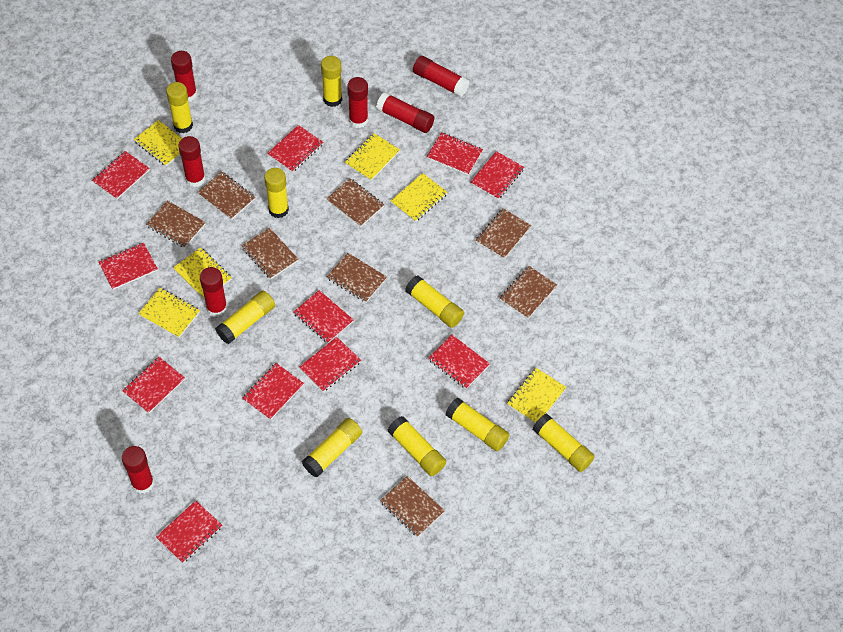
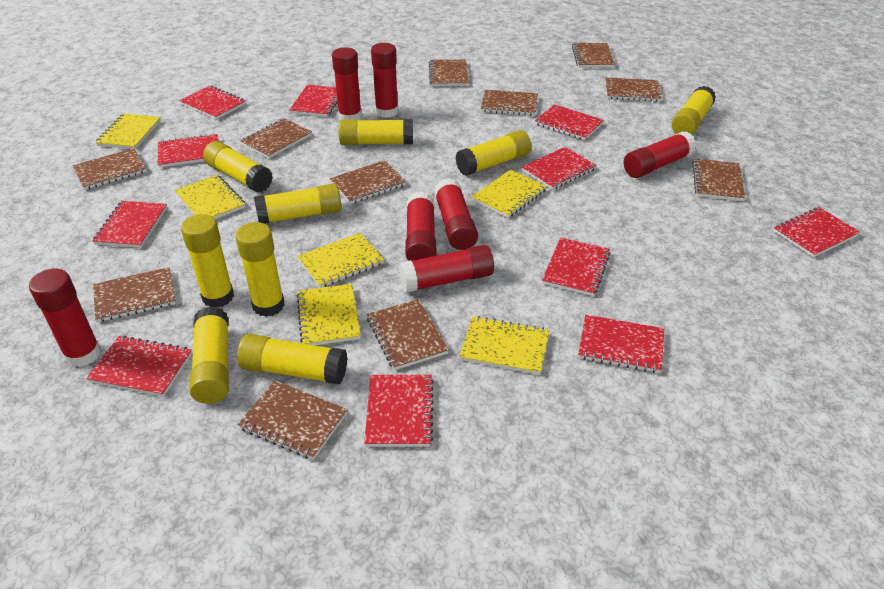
brown notebook: [146,201,206,248] [197,171,255,220] [242,228,299,279] [326,178,384,227] [327,253,387,303] [380,476,445,537] [476,208,531,259] [500,266,557,319] = 8 -> [72,148,147,190] [93,267,176,322] [237,380,348,460] [240,118,312,158] [330,160,406,204] [367,299,449,370] [429,59,469,86] [481,90,538,116] [572,43,615,68] [605,78,662,102] [692,159,746,201] = 11

